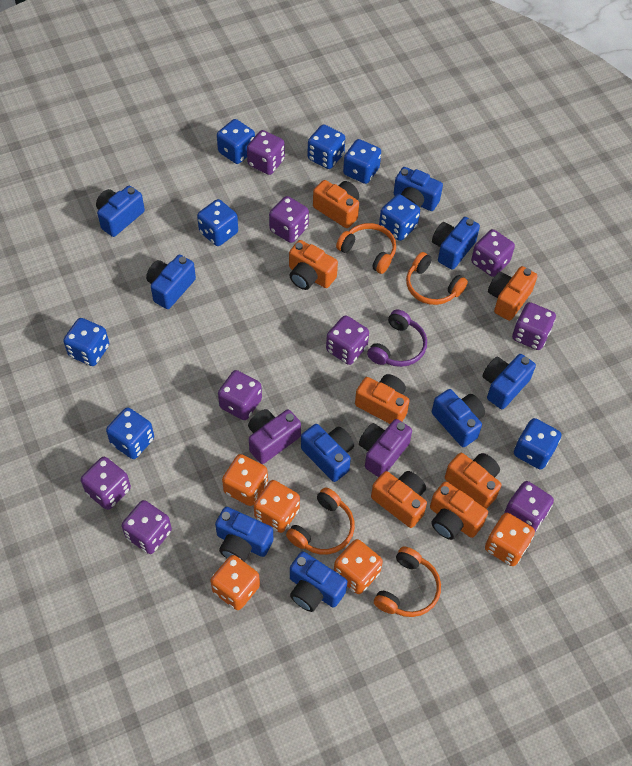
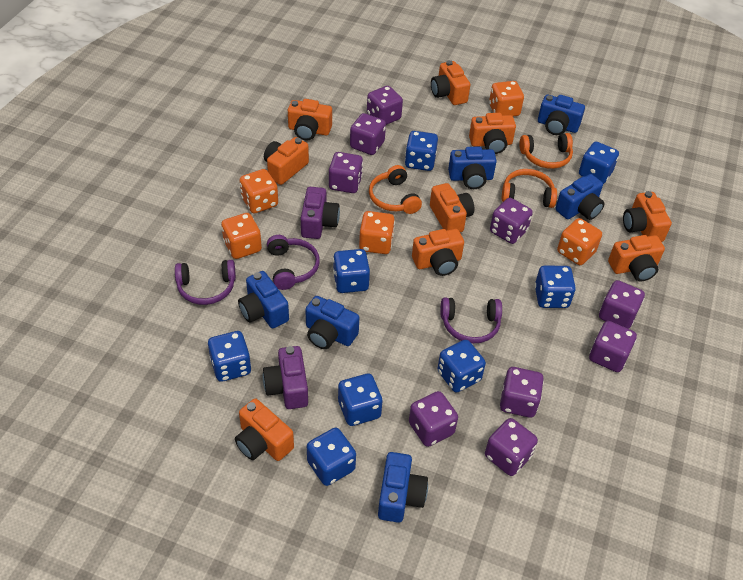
blue camera: [96,186,145,237] [146,255,196,309] [215,507,273,562] [290,551,347,612] [301,424,354,482] [394,167,443,211] [432,217,480,270] [432,389,485,447] [482,354,536,409] = 9 -> [238,271,289,328] [305,296,359,349] [378,452,428,523] [448,147,497,189] [538,95,585,135] [555,174,605,220] = 6
orange camera: [289,240,338,290] [313,180,359,228] [355,374,410,424] [371,471,427,528] [430,481,488,540] [445,453,502,509] [488,266,537,321] = 7 -> [235,399,294,461] [264,137,309,185] [288,99,332,141] [412,229,464,276] [430,183,475,232] [431,60,470,105] [469,113,516,154] [608,235,665,281] [623,191,672,242] = 9
orange headphones: [286,487,355,555] [336,223,396,274] [374,547,441,617] [406,252,468,305] = 4 -> [369,165,422,214] [502,169,557,208] [519,133,573,169] = 3
purple headphones: [367,309,427,367] = 1 -> [175,260,236,305] [267,235,320,290] [440,297,502,344] = 3

